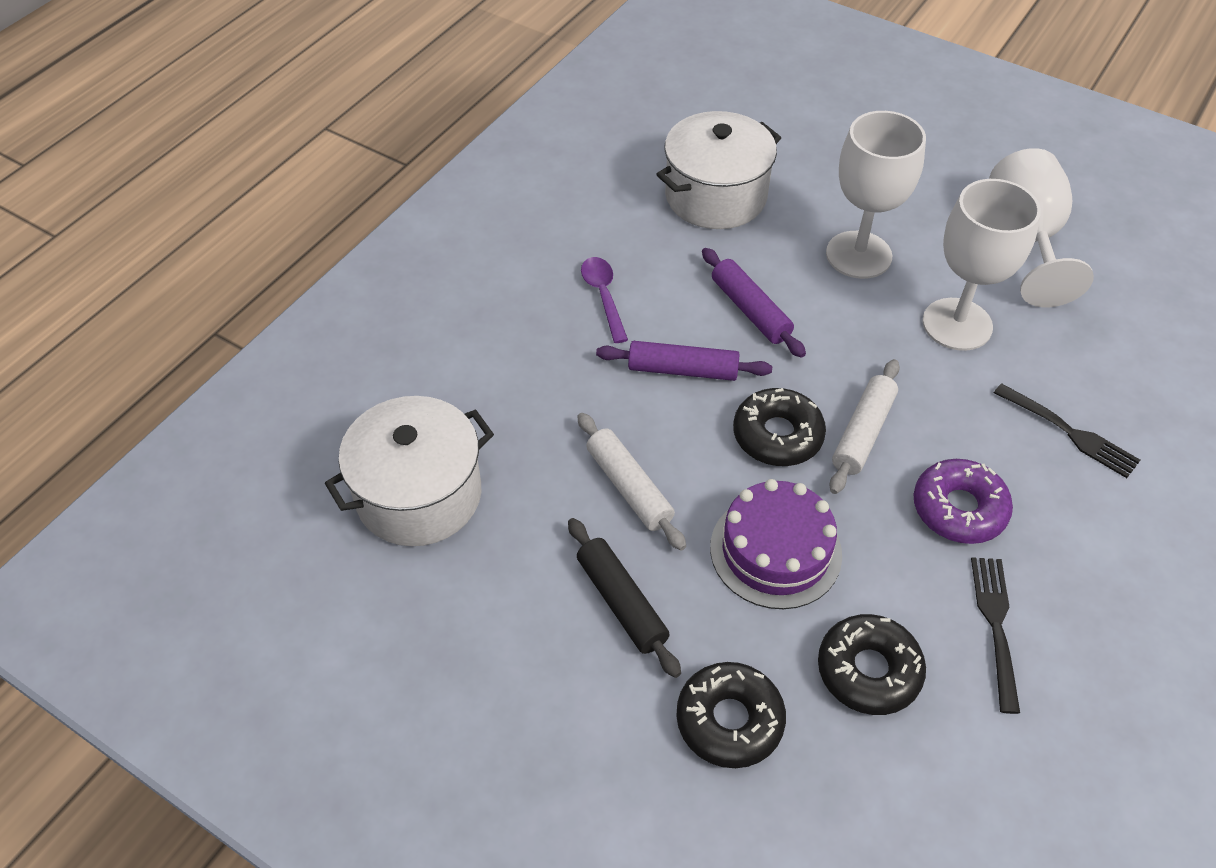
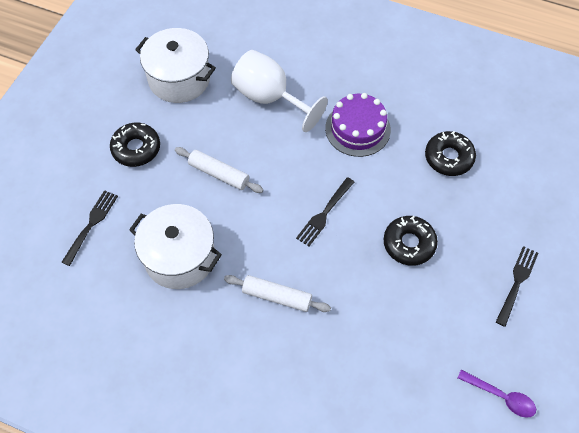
black fork: [971,557,1020,714] [994,383,1140,478] = 2 -> [61,190,118,266] [296,177,354,246] [496,246,538,327] = 3
black rolling pin: [568,518,681,678] = 1 -> none = 0
purple donut: [913,459,1013,544] = 1 -> none = 0
purple rolling pin: [596,341,772,381] [702,248,806,358] = 2 -> none = 0
white goblet: [826,111,926,279] [922,179,1041,351] [989,148,1094,307] = 3 -> [231,50,328,132] = 1

